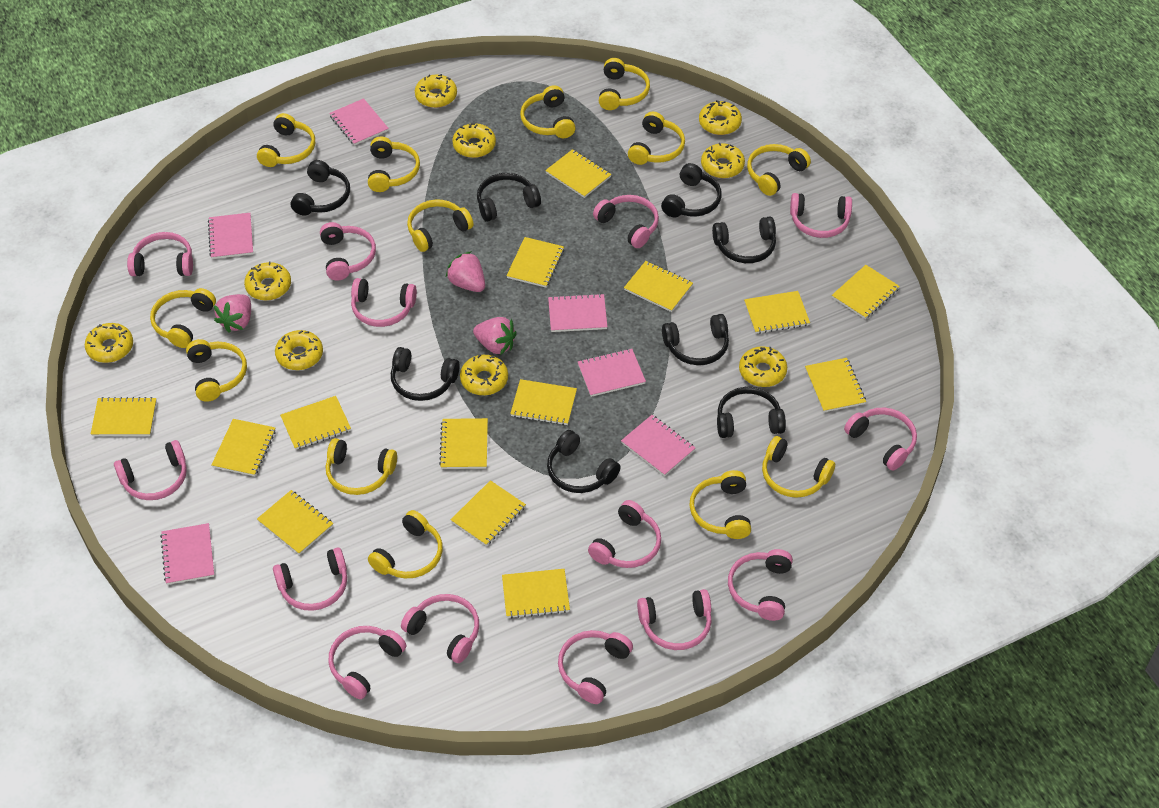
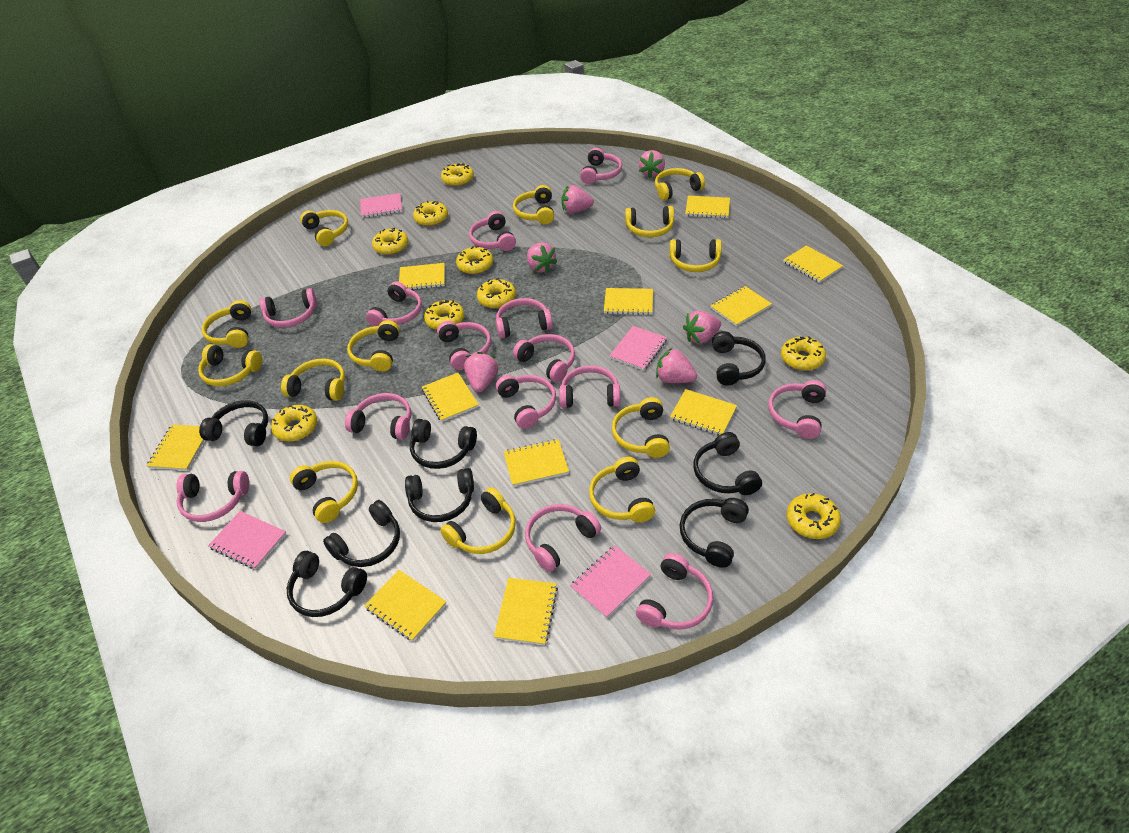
pink notebook: [160,523,214,585] [208,213,253,259] [329,98,389,146] [548,293,607,332] [578,349,646,397] [621,415,695,476] = 6 -> [208,511,286,569] [360,193,402,218] [570,545,651,618] [609,326,667,370] = 4
pink strawberry: [214,294,251,333] [446,251,485,292] [473,317,517,355] = 3 -> [464,352,498,392] [527,242,557,273] [562,185,594,214] [639,150,665,178] [656,348,697,383] [683,310,721,344] = 6
yellow notebook: [91,397,157,436] [211,419,276,476] [257,490,333,555] [280,396,351,450] [439,418,488,469] [451,480,526,546] [502,569,570,618] [506,237,564,287] [510,379,577,425] [545,149,611,198] [624,261,693,312] [744,291,810,334] [805,358,866,412] [832,265,900,319] = 14 -> [147,424,205,471] [364,570,446,641] [399,263,445,290] [422,373,479,422] [494,578,558,645] [504,439,569,486] [604,288,653,315] [670,389,737,435] [685,196,730,218] [710,286,772,326] [783,245,843,283] = 11

